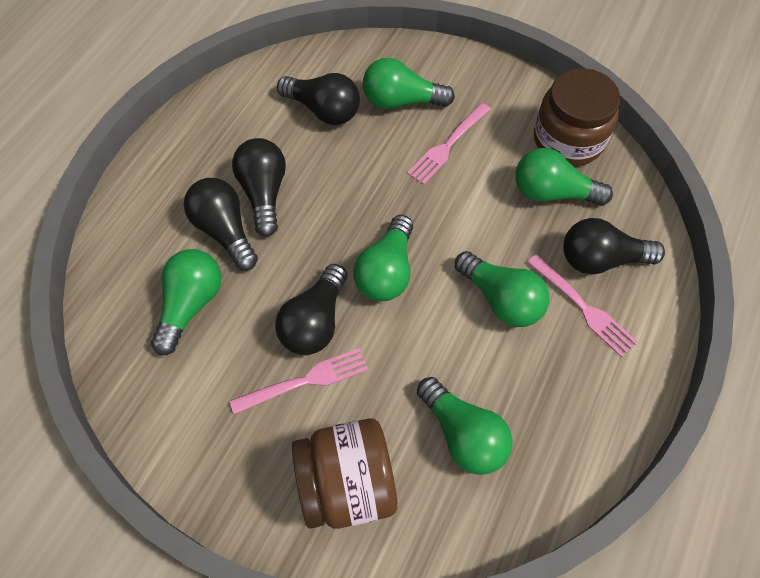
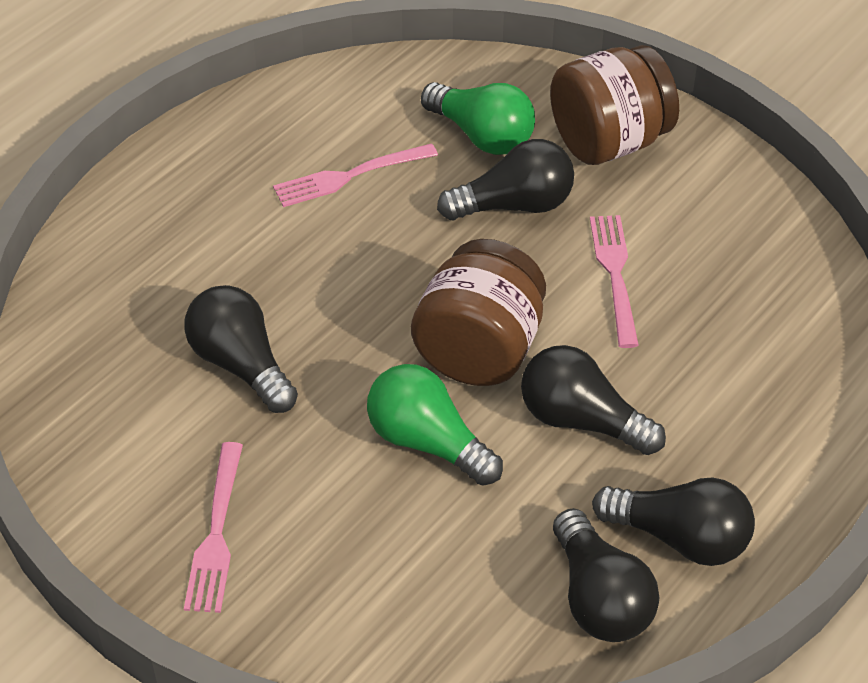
green light bulb: [151,249,221,355] [353,215,413,301] [363,58,455,109] [417,377,513,475] [455,251,550,327] [516,148,613,206] = 6 -> [367,364,503,486] [421,82,535,155] = 2

